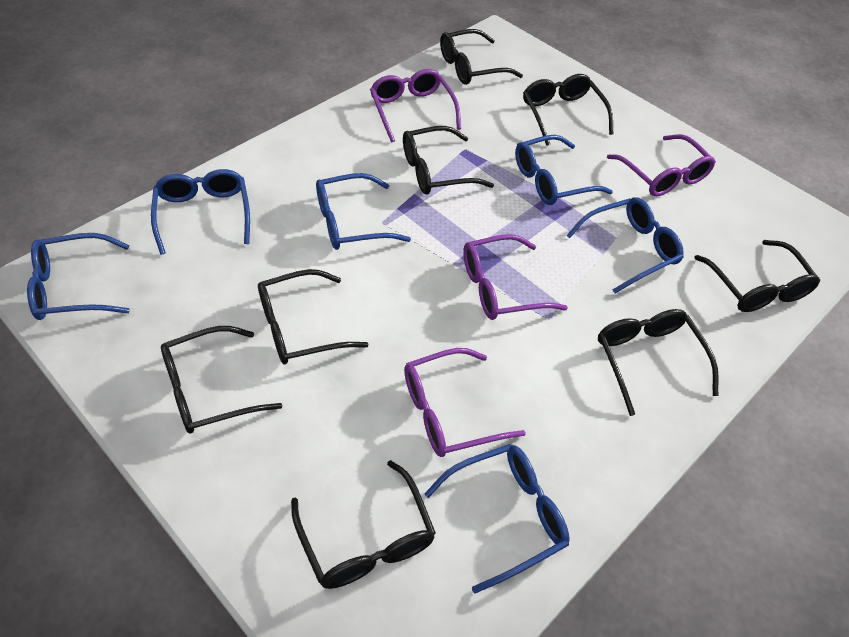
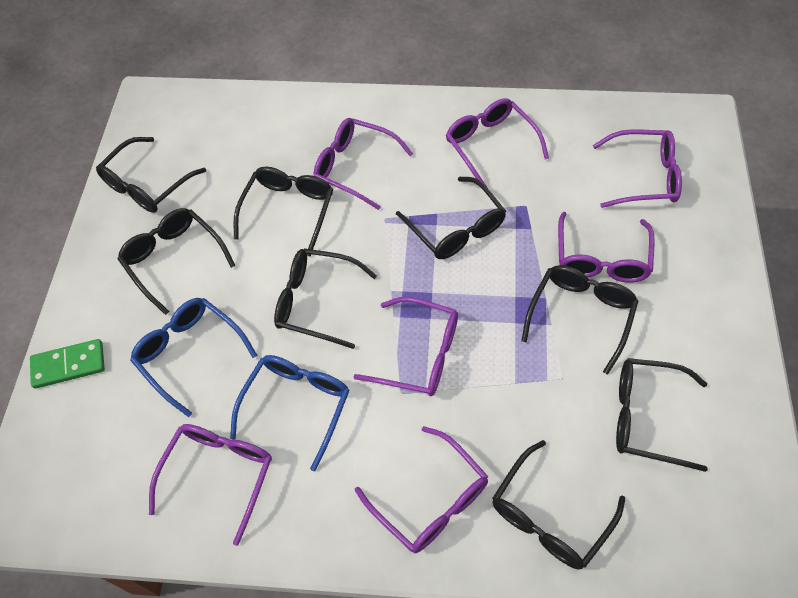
blue glasses: [27,233,130,320] [151,169,250,255] [316,173,411,250] [425,444,570,593] [515,135,613,205] [566,197,684,293] = 6 -> [130,298,257,417] [230,355,350,471] = 2
green domino: none = 0 -> [30,339,105,389] = 1
purple glasses: [370,69,461,143] [404,348,526,457] [463,234,568,320] [607,134,716,196] = 4 -> [149,424,272,546] [314,118,413,210] [353,297,458,396] [355,426,488,553] [446,98,549,187] [558,212,655,283] [593,129,682,208] = 7

